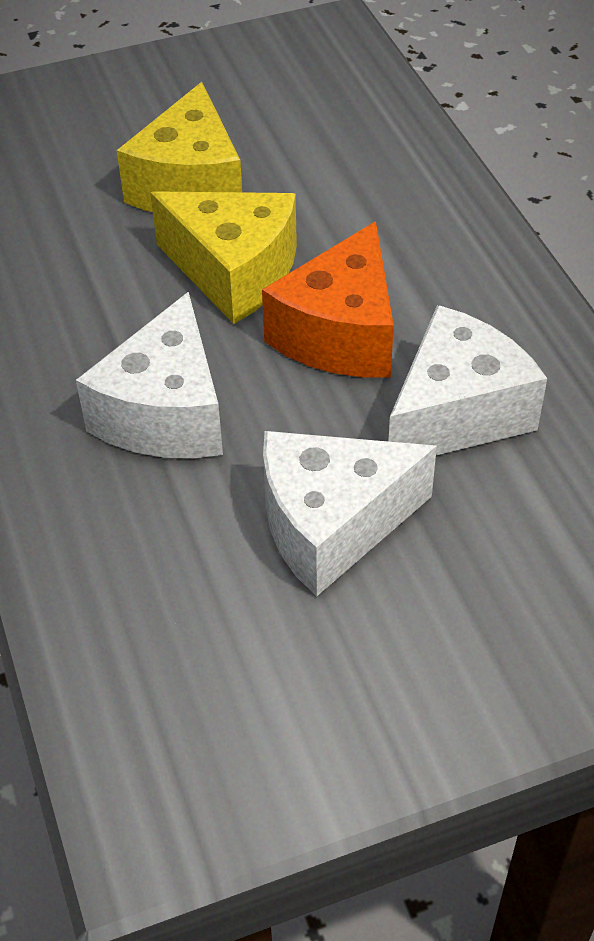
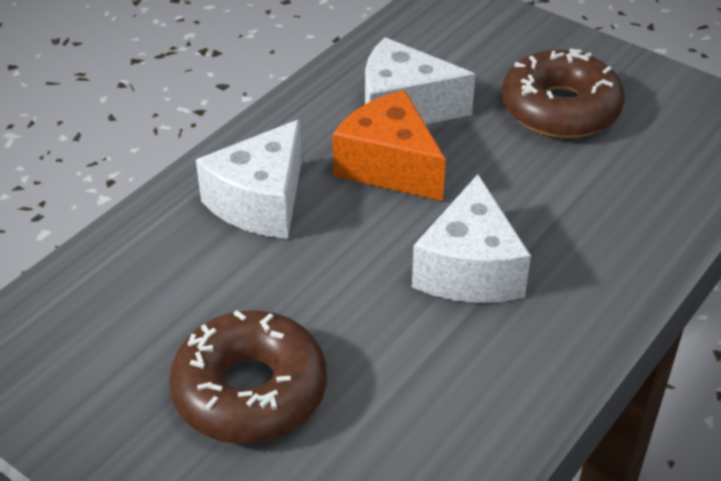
brown donut: none = 0 -> [169,310,327,444] [502,48,624,138] = 2
yellow cheese: [117,82,242,212] [150,191,297,324] = 2 -> none = 0

